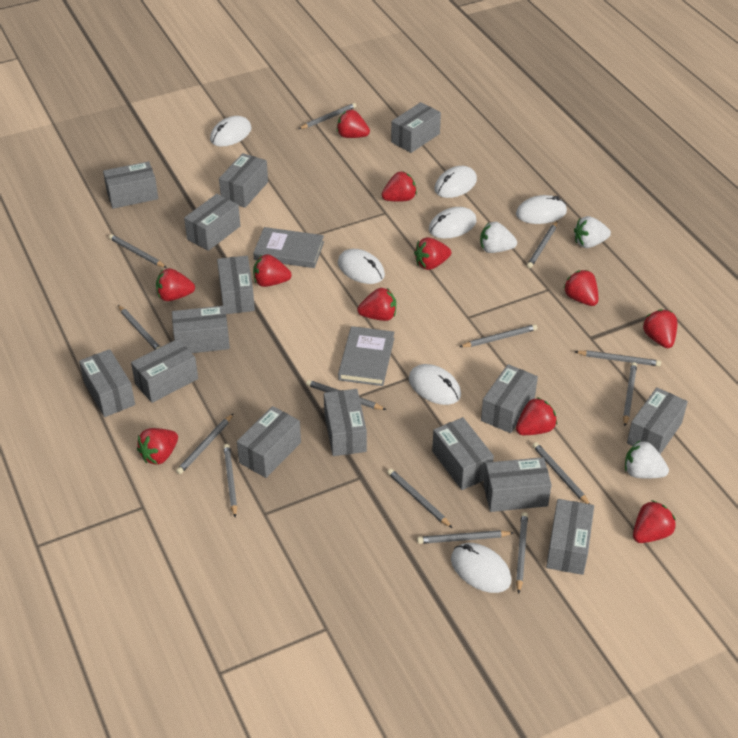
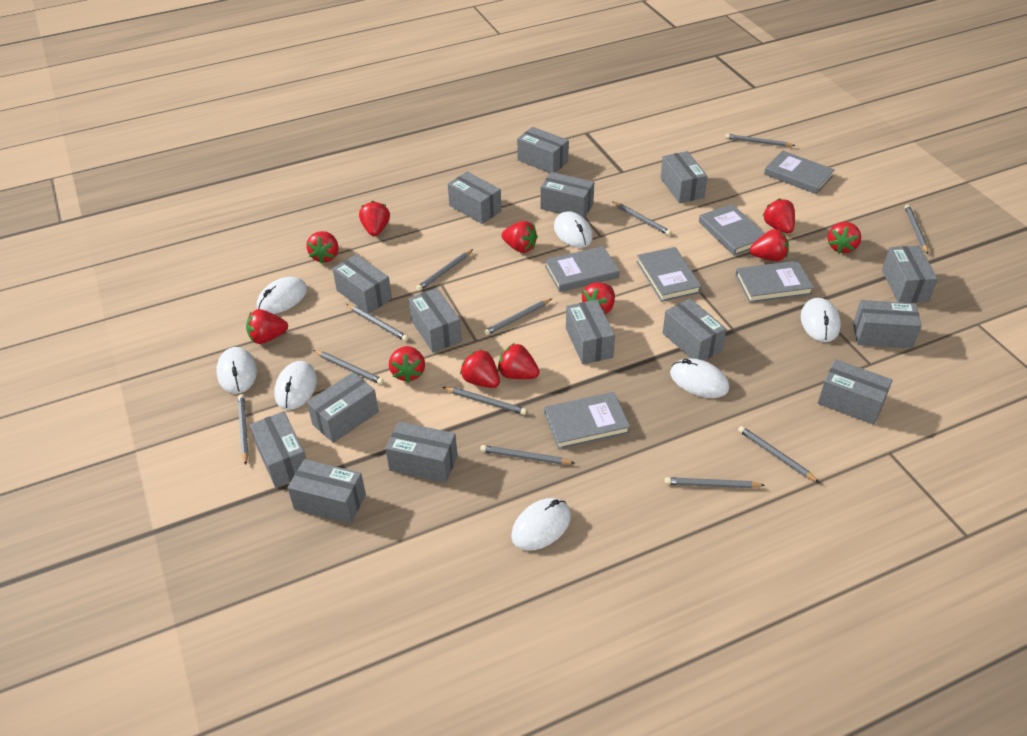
grey book: [253,227,324,268] [338,326,395,386] = 2 -> [544,392,630,449] [545,246,620,292] [637,247,702,302] [699,204,765,256] [735,261,814,303] [764,151,835,194] = 6
grey pencil: [109,234,167,268] [118,305,160,350] [176,413,234,474] [223,444,237,518] [299,103,356,129] [306,380,386,410] [387,469,452,528] [417,530,514,544] [460,324,537,347] [516,512,528,594] [527,221,558,268] [532,442,590,504] [575,350,661,366] [623,362,637,426] = 14 -> [238,394,248,465] [313,350,384,385] [346,304,408,341] [416,249,473,291] [443,387,527,415] [480,445,574,464] [483,299,552,336] [612,202,671,236] [665,477,765,488] [725,134,796,147] [738,426,820,483] [905,204,928,254] = 12
white strawberry: [480,222,517,253] [574,216,611,248] [625,441,669,479] = 3 -> none = 0

